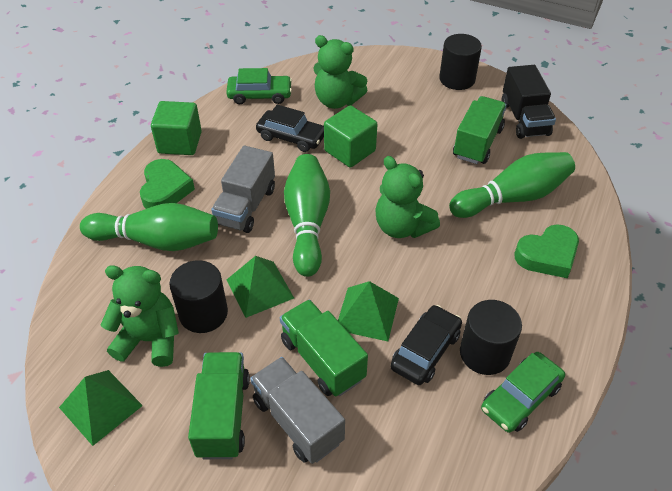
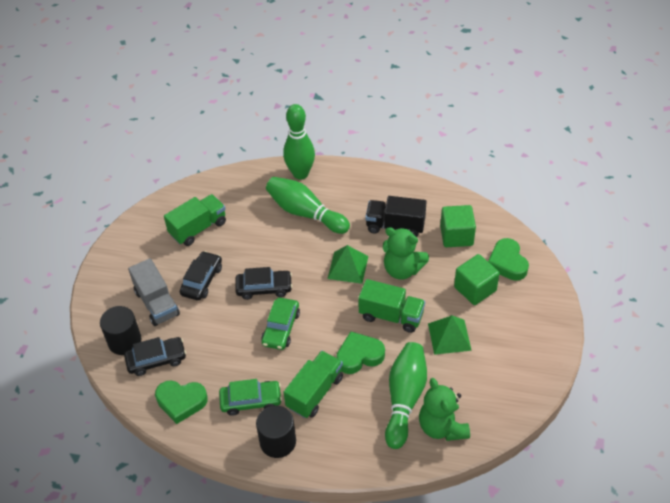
black car: [256,105,324,152] [391,305,462,385] = 2 -> [124,337,186,376] [180,251,222,301] [235,267,292,300] = 3
black cylinder: [169,260,228,333] [439,34,482,90] [460,300,522,375] = 3 -> [100,306,142,355] [256,406,296,458] = 2
green heart: [140,159,195,209] [514,224,579,278] = 2 -> [155,380,208,424] [336,331,385,374] [488,238,529,281] = 3
green pyramid: [59,370,143,446] [227,256,294,318] [338,281,399,341] = 3 -> [328,245,368,284] [428,315,472,355] = 2
green teddy bear: [101,265,179,367] [313,35,367,109] [375,156,440,238] = 3 -> [383,227,429,279] [419,378,470,441] = 2
grey truck: [211,146,275,233] [250,357,345,464] = 2 -> [128,258,180,326] = 1

